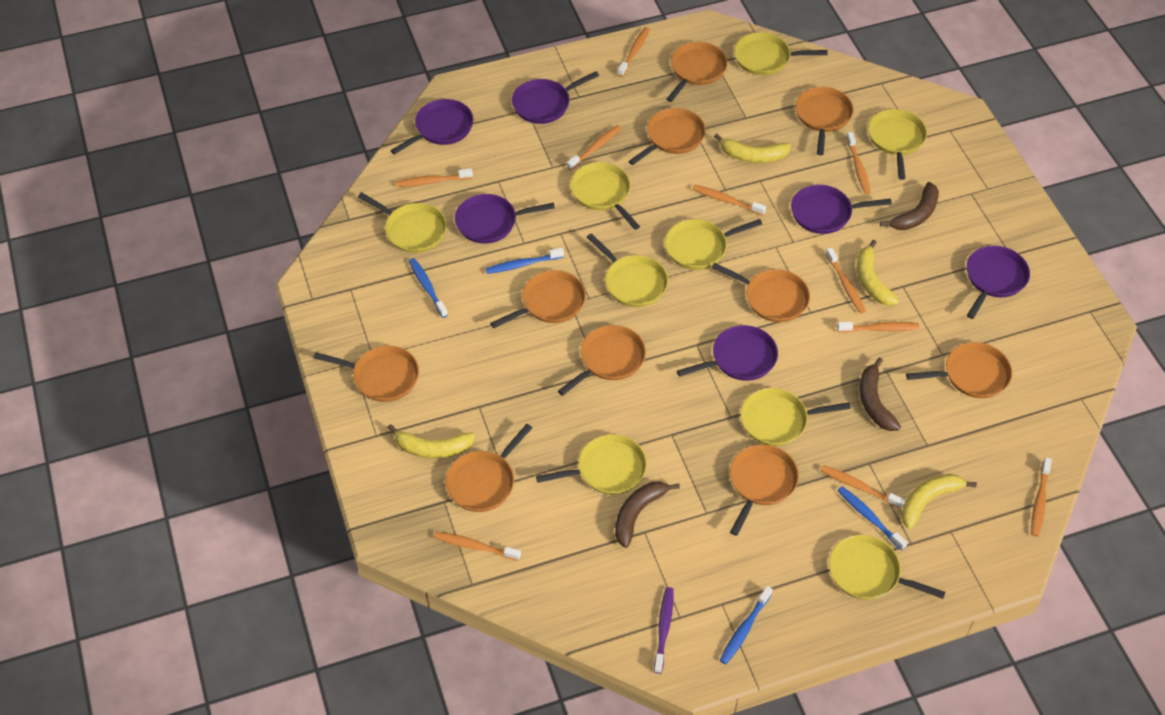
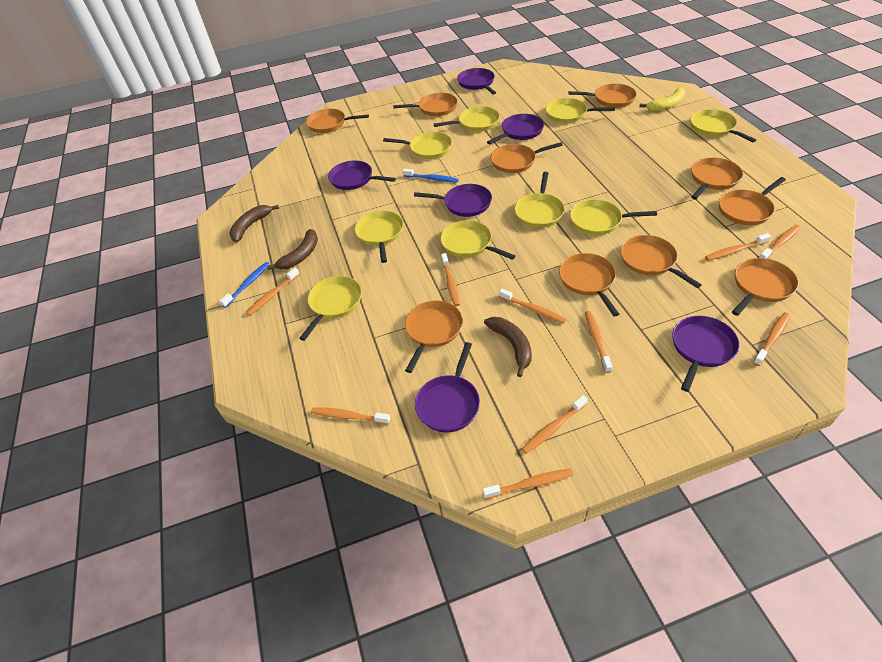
blue toothbrush: [409,258,448,318] [486,248,564,274] [720,586,773,665] [837,486,908,551] = 4 -> [219,262,270,308] [403,169,459,183] = 2
purple toothbrush: [654,587,674,674] = 1 -> none = 0
yellow banana: [388,424,475,458] [714,134,791,163] [857,240,899,306] [901,474,977,529] = 4 -> [639,87,685,111] = 1

